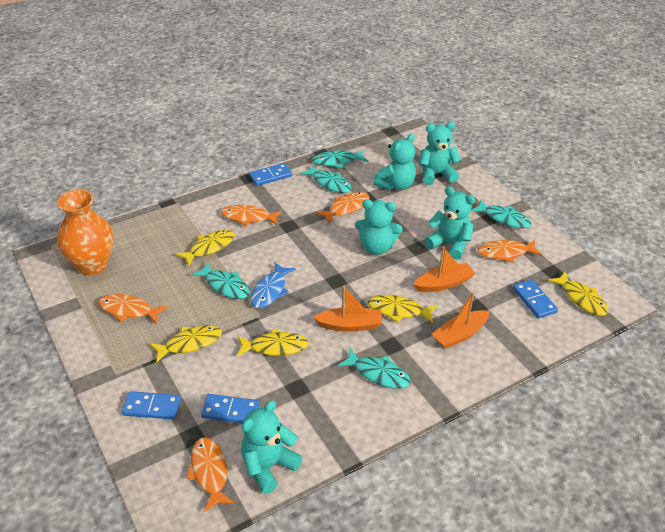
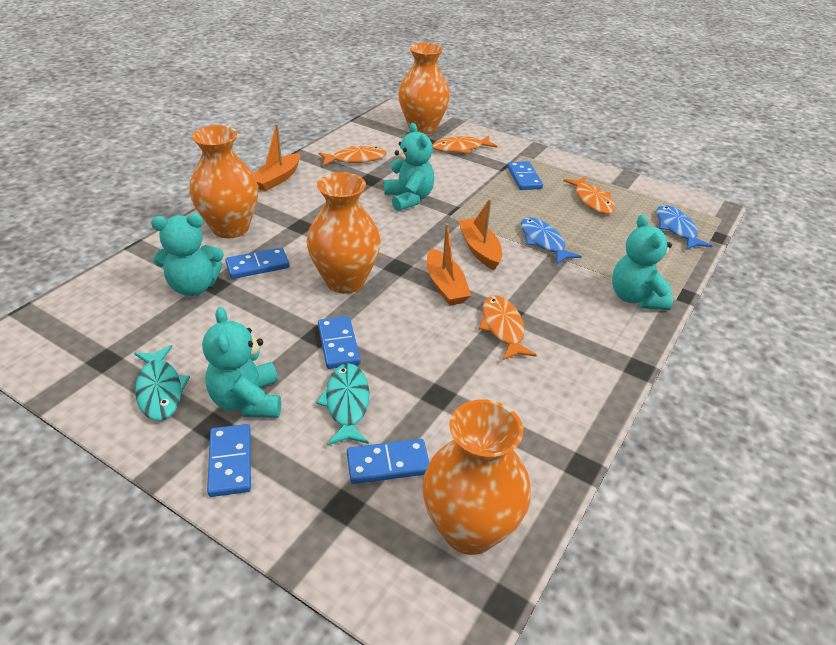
blue domino: [122,391,181,420] [201,394,259,423] [249,163,292,186] [513,279,558,319] = 4 -> [207,424,251,497] [225,247,290,279] [318,316,361,369] [347,439,429,484] [507,161,543,190] = 5
blue fish: [250,262,296,308] = 1 -> [521,217,582,264] [657,205,712,250] = 2
orange fish: [98,294,167,324] [186,437,235,512] [221,205,282,226] [316,192,370,224] [477,240,542,263] = 5 -> [319,146,387,166] [432,136,497,154] [479,295,537,361] [563,176,615,214] = 4
orange vase: [57,190,113,275] = 1 -> [189,125,258,238] [307,172,381,294] [398,43,450,134] [422,400,531,555] = 4
turquoise fish: [191,262,250,299] [300,164,351,193] [312,150,368,168] [338,348,411,389] [471,199,531,228] = 5 -> [134,345,190,421] [316,363,370,445] = 2
turquoise teddy bear: [241,400,302,494] [355,199,403,255] [373,134,416,190] [419,122,461,185] [425,186,475,260] = 5 -> [151,213,224,296] [202,307,281,418] [384,123,434,211] [612,214,673,310] = 4
yellow fish: [149,325,222,362] [175,230,235,266] [237,329,309,356] [368,295,437,323] [548,271,608,316] = 5 -> none = 0

